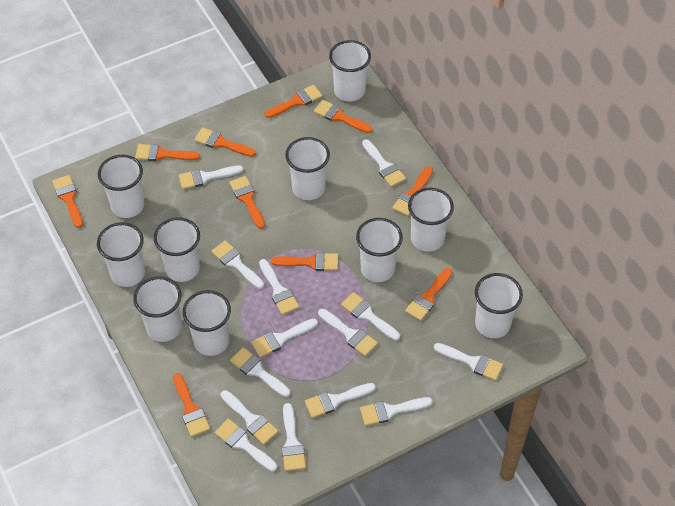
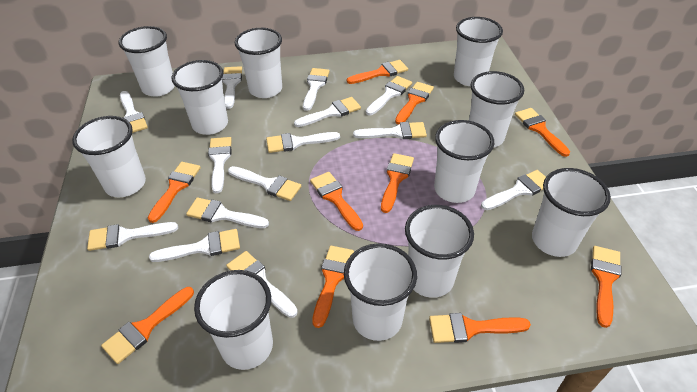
white cup: [97,222,145,287] [98,155,144,218] [133,276,182,342] [154,217,200,282] [182,290,231,356] [285,137,330,200] [329,40,371,102] [356,218,403,282] [408,188,454,252] [475,273,523,338] = 10 -> [72,116,146,197] [119,26,175,97] [172,60,228,135] [194,270,273,370] [235,28,282,98] [344,243,417,341] [405,205,474,298] [434,120,494,203] [454,17,503,86] [469,71,524,147] [532,168,611,257] = 11

